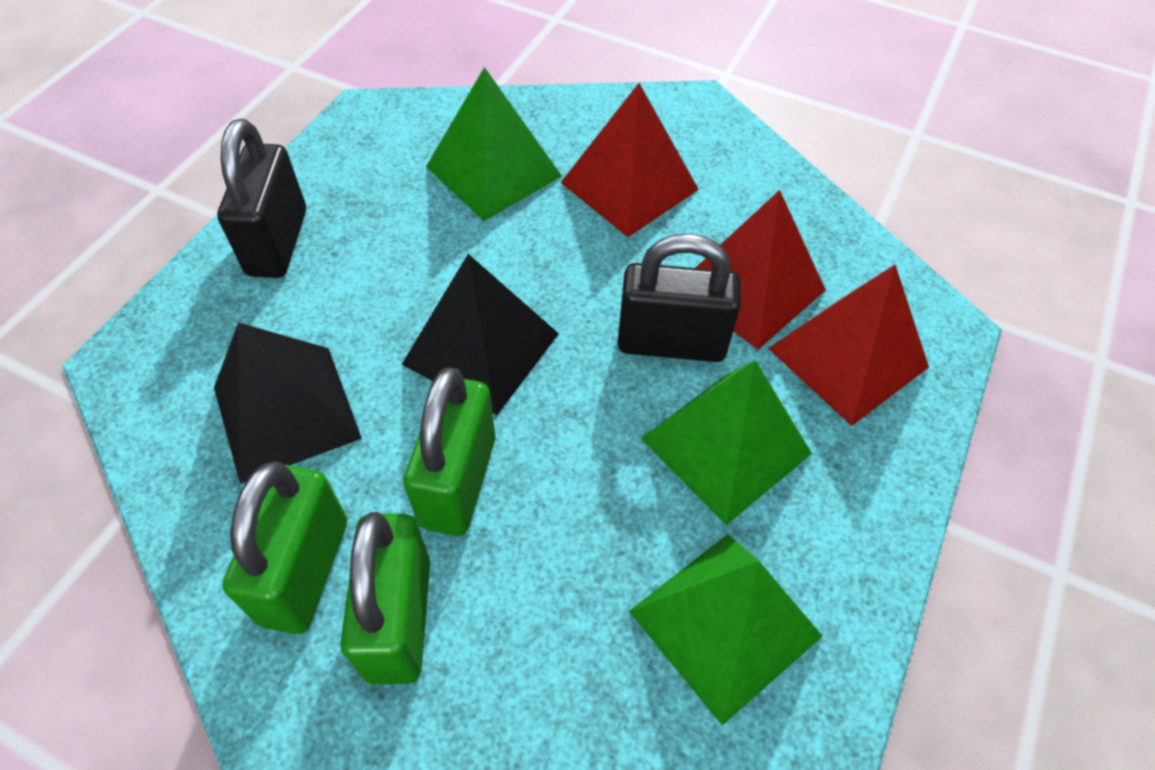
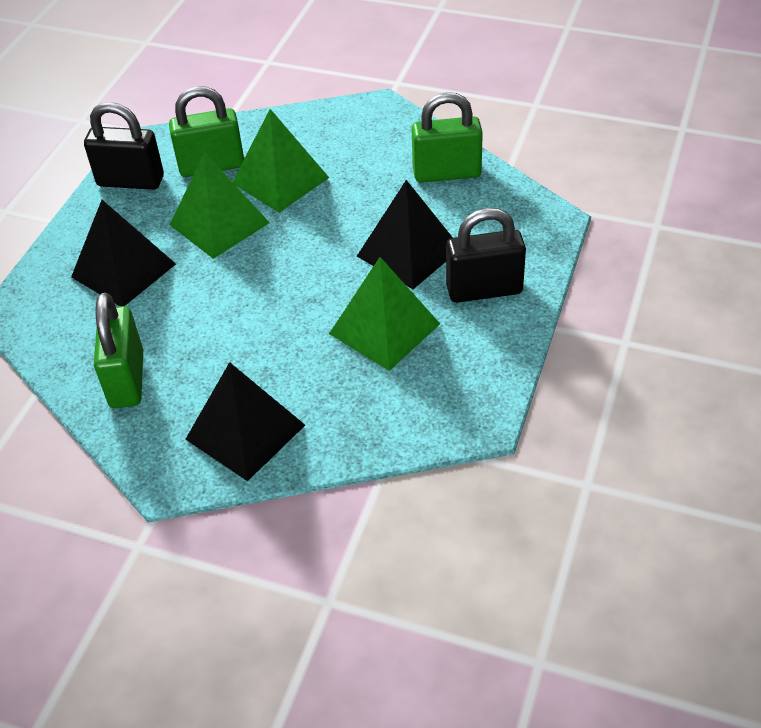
black pyramid: [214,322,362,484] [401,254,559,415] = 2 -> [71,200,176,306] [186,362,305,481] [357,180,453,289] = 3
red pyramid: [561,83,699,237] [696,190,826,350] [768,265,929,426] = 3 -> none = 0

